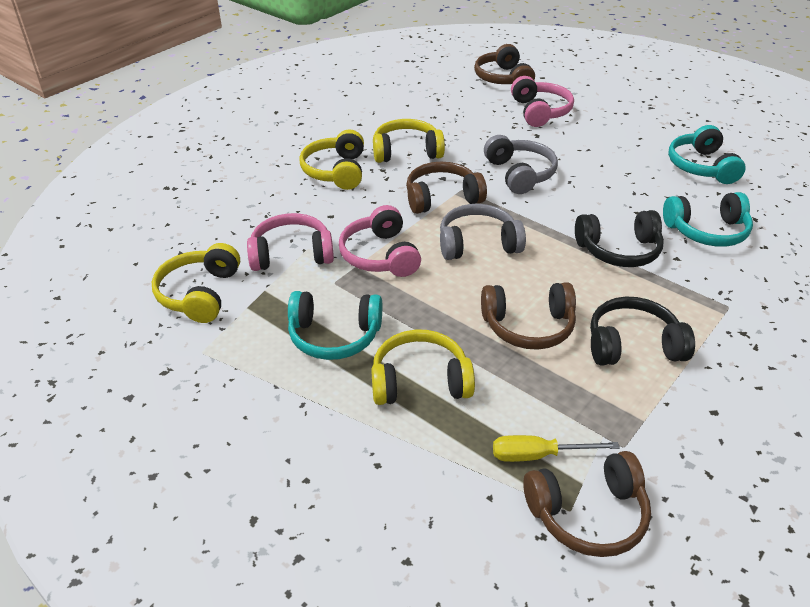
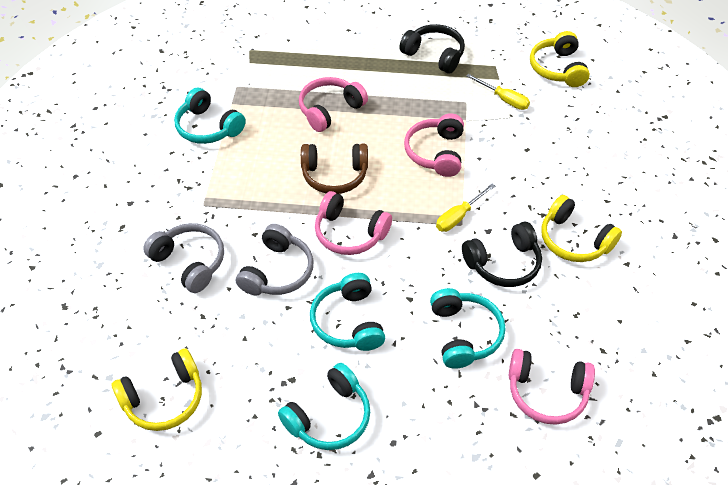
brown headphones: [406,162,487,214] [474,44,535,84] [481,282,576,350] [523,451,651,557] = 4 -> [301,144,368,194] = 1
pink headphones: [247,213,334,271] [339,205,421,277] [511,76,574,127] = 3 -> [299,77,368,132] [315,191,392,255] [404,113,464,177] [509,349,595,425] = 4
turquoise headphones: [288,291,382,360] [663,192,753,247] [668,125,746,184] = 3 -> [174,88,246,144] [278,363,370,450] [310,273,385,351] [430,288,505,369] = 4
yellow headphones: [152,243,240,323] [299,129,364,190] [371,329,475,405] [373,119,445,163] = 4 -> [112,348,202,431] [530,31,590,87] [541,195,622,262] = 3
yellow screwdriver: [493,435,620,462] = 1 -> [436,184,495,232] [466,74,530,110] = 2

